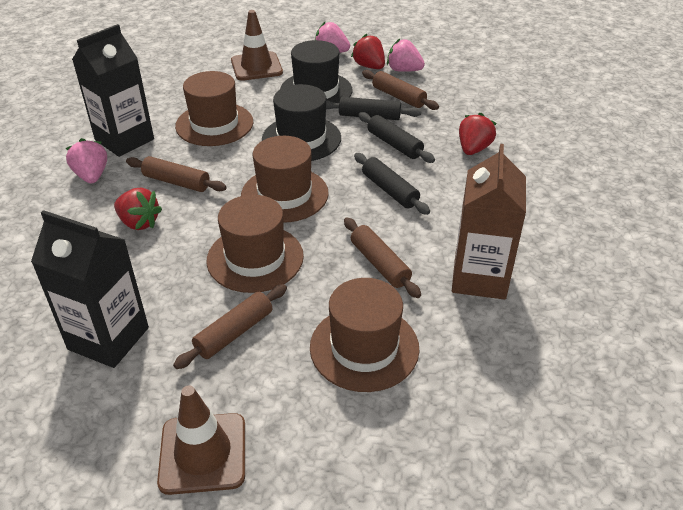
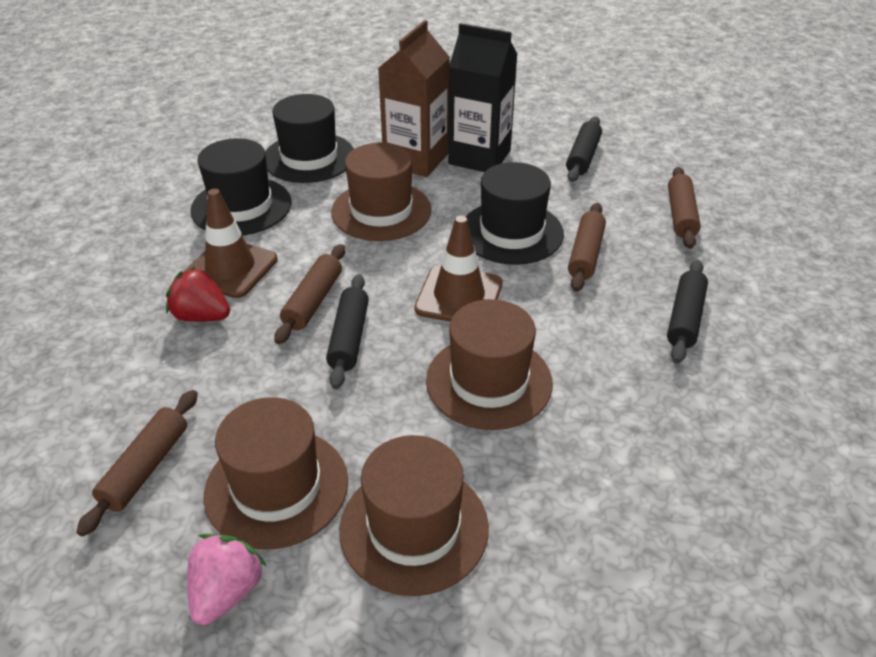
black carton: [31,210,149,368] [72,24,154,157] = 2 -> [448,23,518,172] = 1
black hat: [262,84,341,161] [280,40,353,103] = 2 -> [190,138,291,235] [266,94,354,183] [466,162,564,265] = 3
pink strawberry: [65,138,107,184] [315,22,350,53] [387,39,425,72] = 3 -> [187,534,266,625] = 1
red strawberry: [114,188,162,230] [351,34,385,69] [459,113,497,155] = 3 -> [166,267,230,322] = 1

